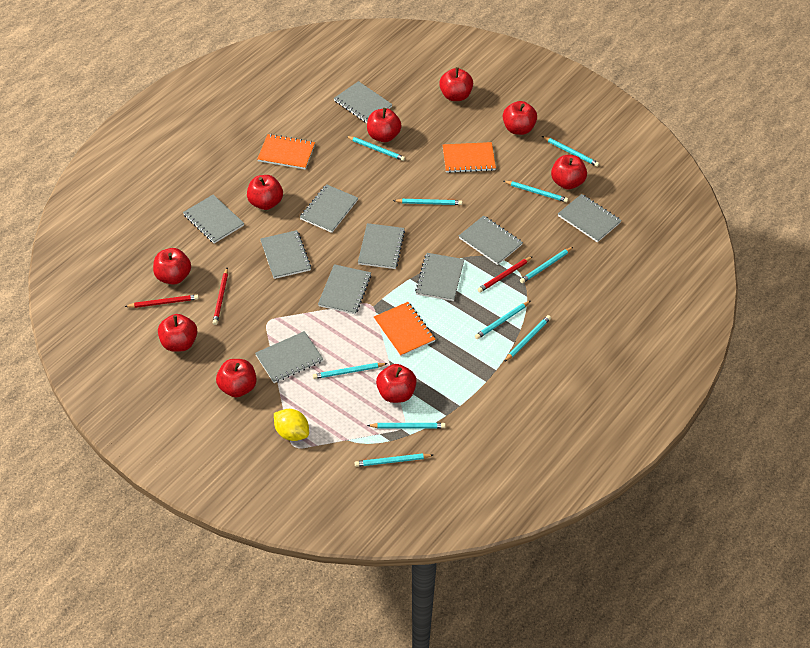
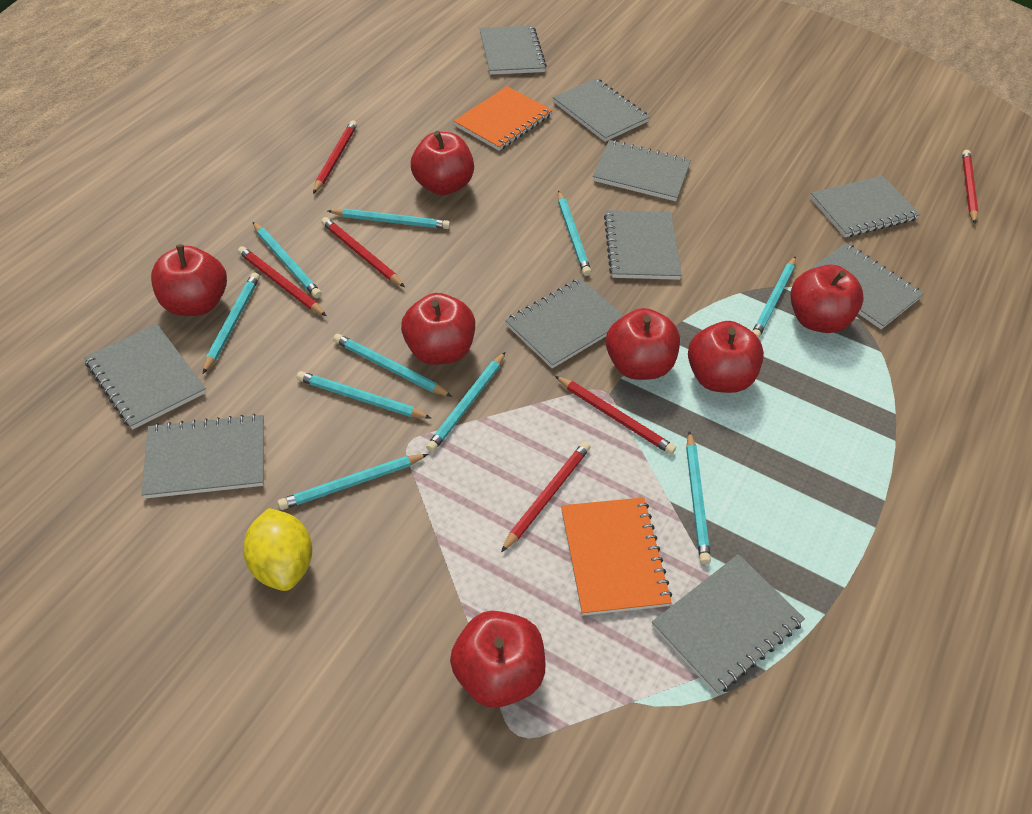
orange notebook: [257,134,315,169] [374,302,435,357] [443,142,496,173] = 3 -> [454,86,552,151] [561,497,672,616] = 2
red apple: [153,248,191,285] [158,314,197,352] [216,359,257,397] [247,175,283,210] [367,108,402,142] [376,364,417,403] [439,67,473,101] [503,101,537,135] [551,155,587,190] = 9 -> [151,244,227,316] [401,293,475,365] [411,131,474,195] [450,611,546,708] [606,308,680,380] [688,321,764,393] [790,265,864,333] = 7
red pencil: [125,295,199,308] [213,268,228,325] [477,256,533,293] = 3 -> [238,246,326,316] [313,120,357,194] [321,217,405,287] [501,442,590,552] [555,376,676,455] [962,150,978,224] = 6

